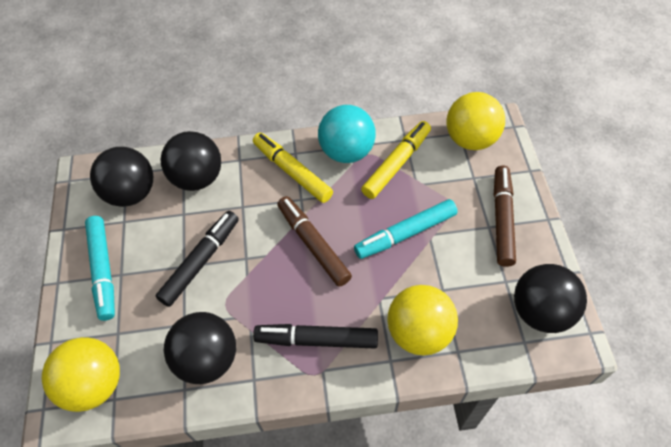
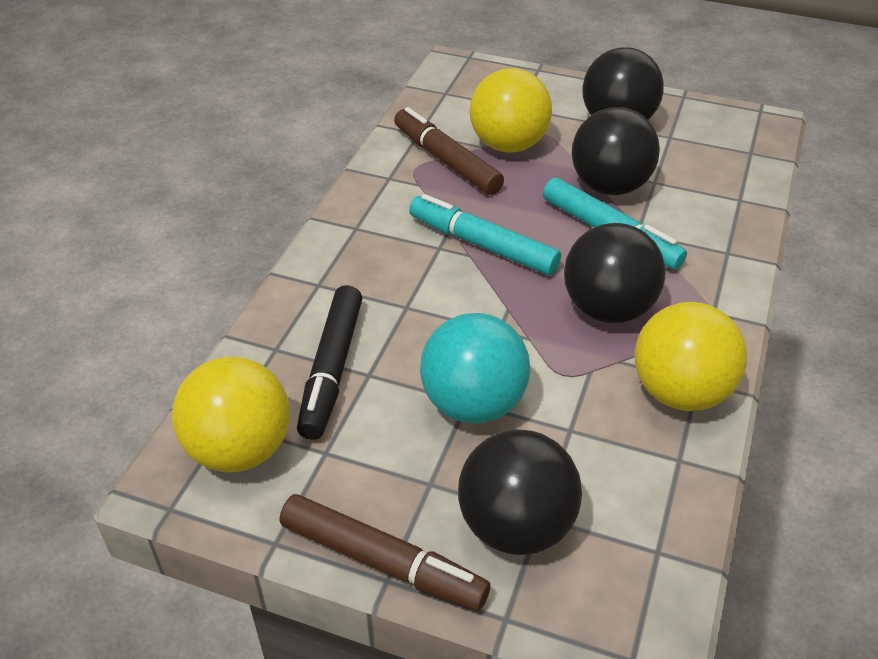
black marker: [156,211,239,307] [253,324,378,349] = 2 -> [297,285,362,440] = 1
yellow marker: [253,133,333,203] [361,121,431,199] = 2 -> none = 0

